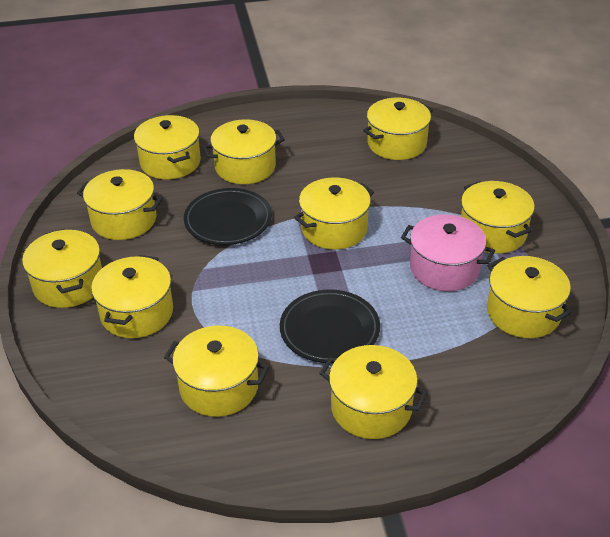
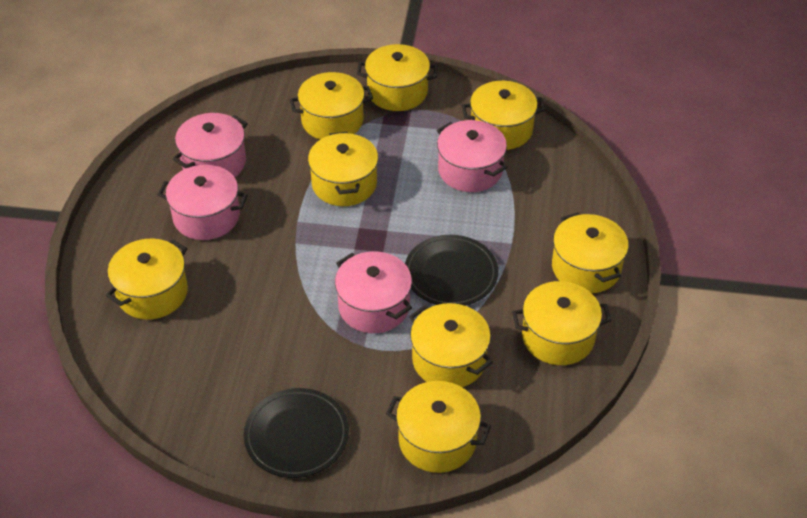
pink pot: [401,214,495,291] = 1 -> [158,165,248,240] [173,113,248,177] [335,251,412,333] [437,120,508,192] = 4
yellow pot: [22,229,102,308] [77,169,163,240] [91,255,173,338] [134,115,201,179] [164,326,269,417] [203,119,285,184] [294,177,374,250] [319,345,428,439] [363,98,433,160] [461,181,535,254] [487,256,572,338] = 11 -> [106,239,188,320] [289,72,373,139] [308,132,378,206] [357,44,438,111] [386,381,491,473] [409,303,493,387] [461,81,546,150] [512,281,611,365] [552,212,629,293] = 9

